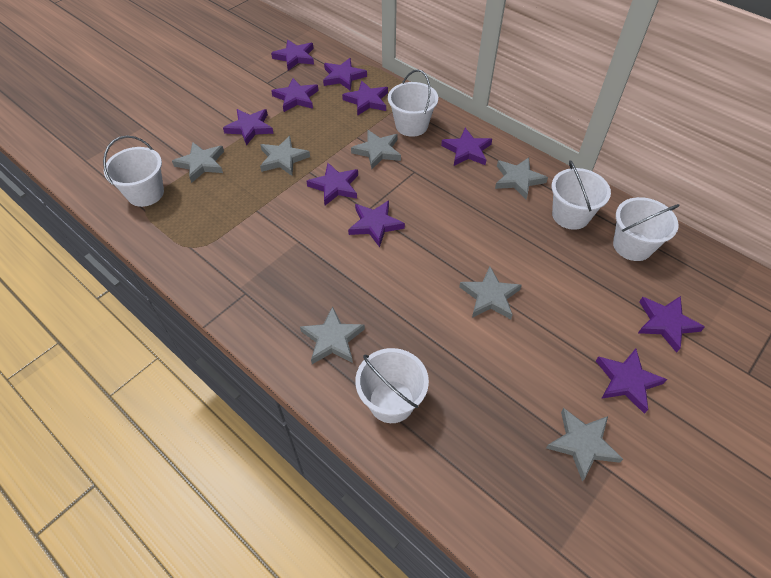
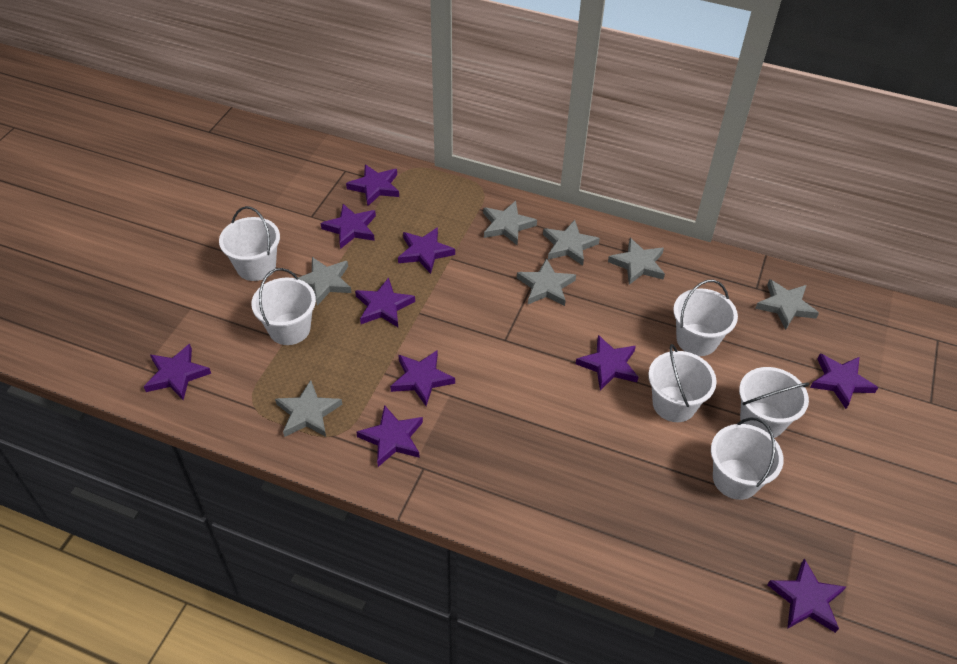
white bucket: [103,136,164,207] [355,348,429,423] [388,69,438,137] [552,160,611,230] [613,197,680,261] = 5 -> [219,206,280,281] [251,268,316,345] [648,344,717,422] [673,280,738,356] [711,417,784,500] [739,367,809,438] = 6

